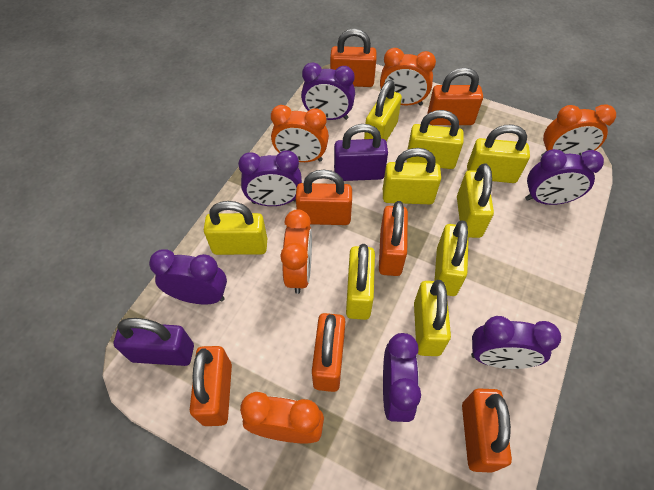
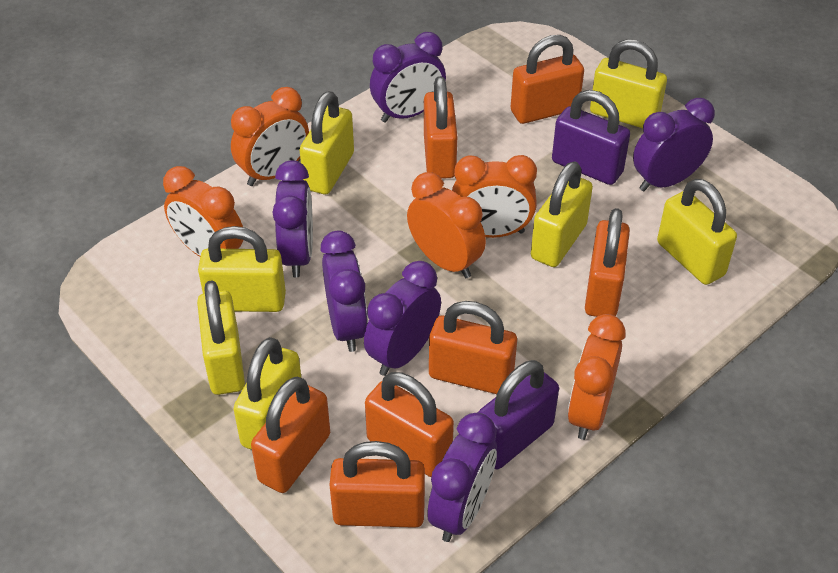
yellow padlock: [204,201,267,255] [346,244,375,320] [364,80,402,141] [383,148,441,204] [406,110,464,169] [414,280,451,356] [434,220,469,296] [457,163,494,238] [467,125,530,183] = 9 -> [197,280,245,395] [198,226,286,312] [234,337,302,450] [300,91,354,194] [531,161,593,267] [590,39,667,128] [657,179,737,285] = 7

